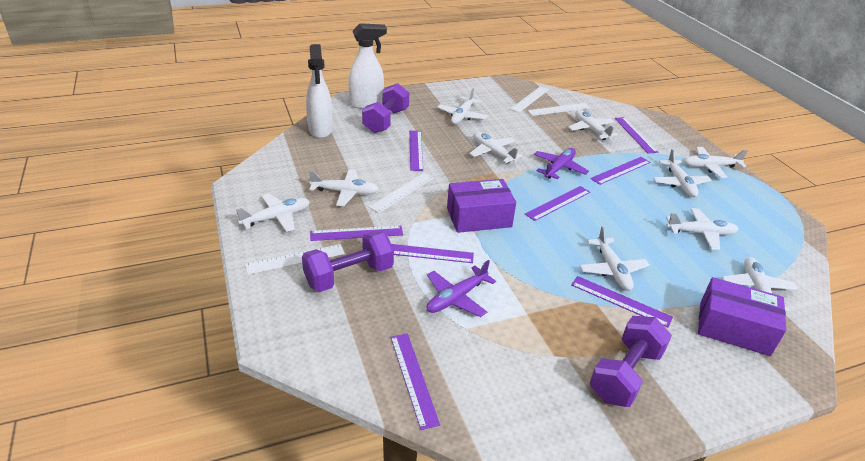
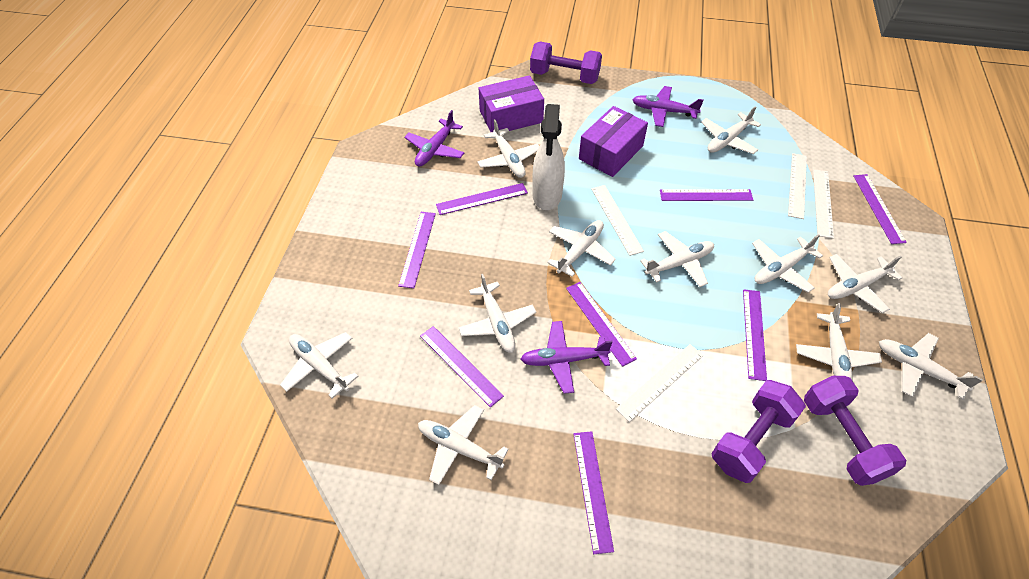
purple plane: [426,260,496,317] [534,148,589,180] = 2 -> [404,110,464,167] [521,321,613,394] [632,86,704,127] = 3
white plane: [236,193,310,232] [309,169,379,206] [437,88,488,124] [469,132,522,163] [568,110,618,140] [579,226,650,291] [653,149,712,197] [666,208,738,250] [684,147,748,178] [722,257,798,312] = 10 -> [280,332,359,399] [418,405,509,485] [458,274,536,353] [477,119,540,178] [547,220,616,277] [640,231,714,287] [701,106,761,154] [752,234,823,293] [796,303,882,379] [828,254,902,313] [879,333,983,400] = 11
white spray bottle: [306,44,333,138] [348,23,387,109] = 2 -> [532,104,565,210] = 1

